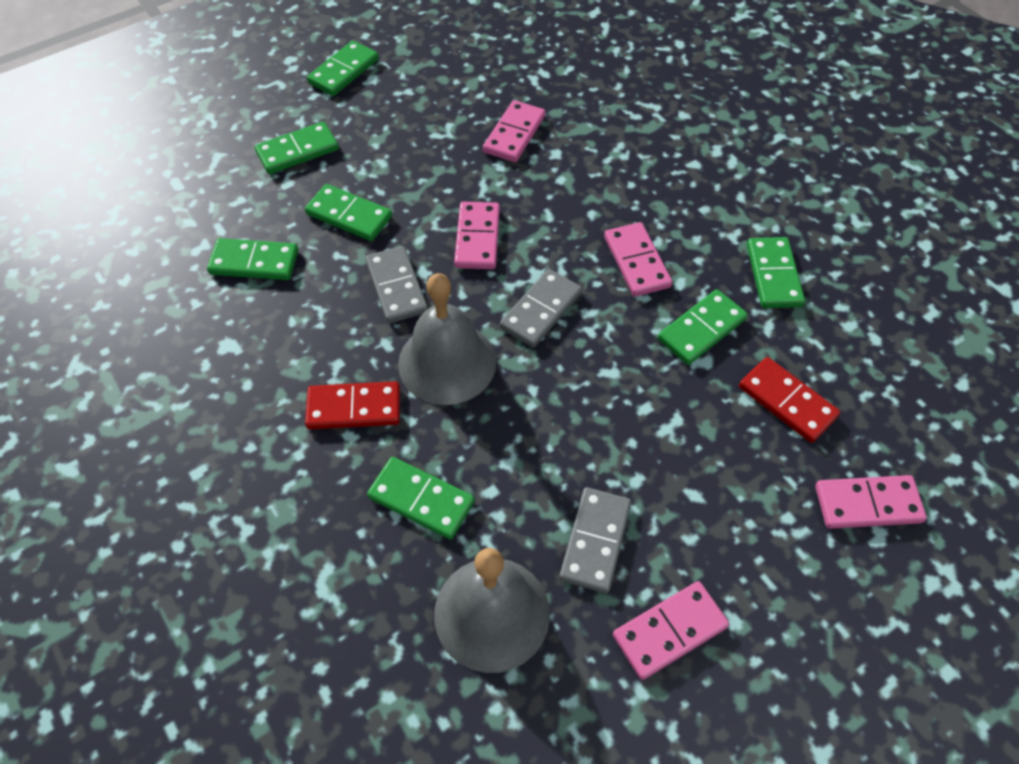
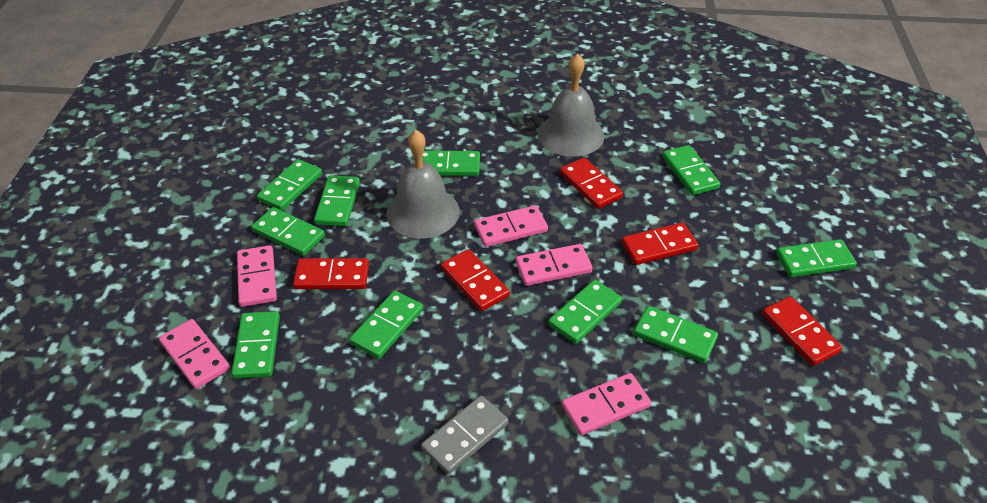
green domino: [207,238,298,280] [255,122,339,174] [305,184,392,241] [307,41,379,96] [367,457,475,540] [658,289,748,365] [747,237,805,308] = 7 -> [231,311,280,379] [252,207,325,256] [257,159,322,211] [314,175,360,226] [349,291,423,359] [422,150,480,176] [548,280,622,344] [634,306,718,363] [662,145,720,195] [776,239,857,277] = 10
grey domino: [365,246,428,323] [500,269,582,348] [559,487,631,593] = 3 -> [421,396,509,474] = 1
red domino: [305,381,400,429] [739,357,840,443] = 2 -> [293,258,369,289] [441,249,510,311] [560,158,623,209] [622,223,698,265] [762,296,843,366] = 5

